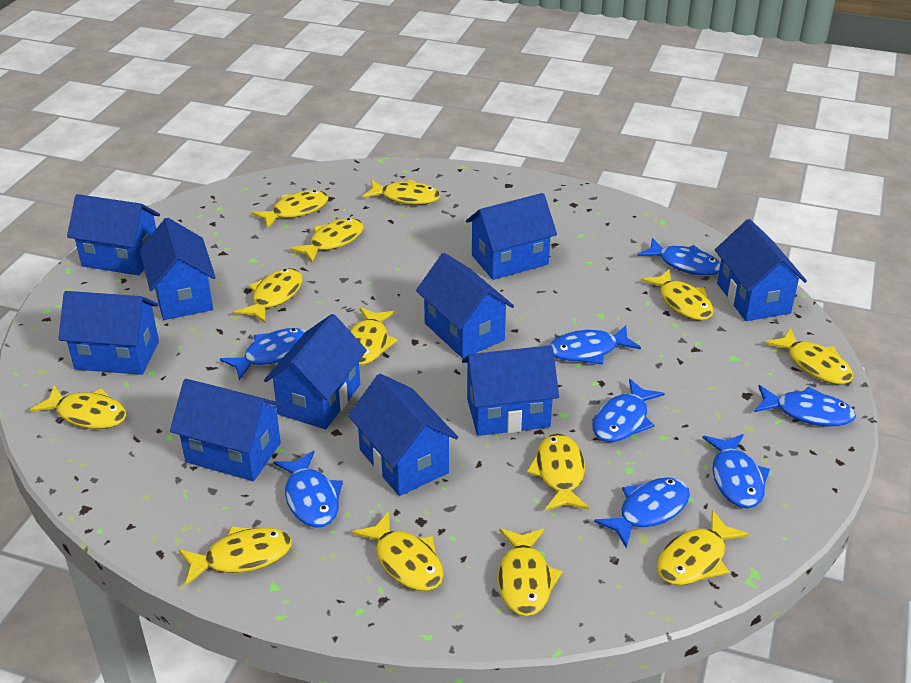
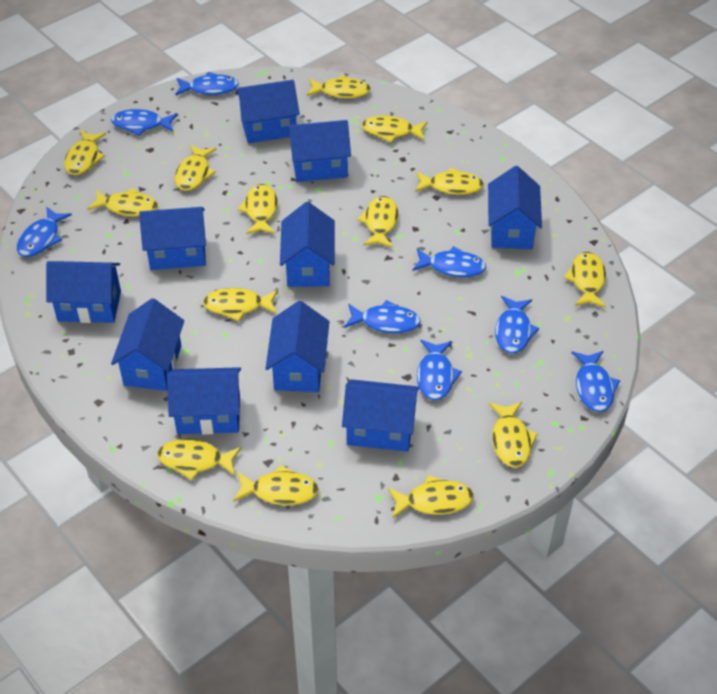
yellow fish: [30,385,127,429] [179,526,292,586] [234,268,303,323] [252,190,329,229] [290,218,364,263] [350,307,398,365] [352,511,444,591] [362,179,440,205] [498,528,562,616] [527,434,589,511] [641,269,714,320] [657,510,749,585] [765,328,853,384] = 13 -> [64,130,106,175] [87,188,158,217] [157,439,241,480] [175,145,216,191] [203,288,278,321] [233,465,319,505] [238,184,278,234] [307,75,371,98] [357,196,398,248] [362,115,428,143] [388,475,474,519] [415,167,484,195] [489,402,538,468] [564,252,606,307] = 14

